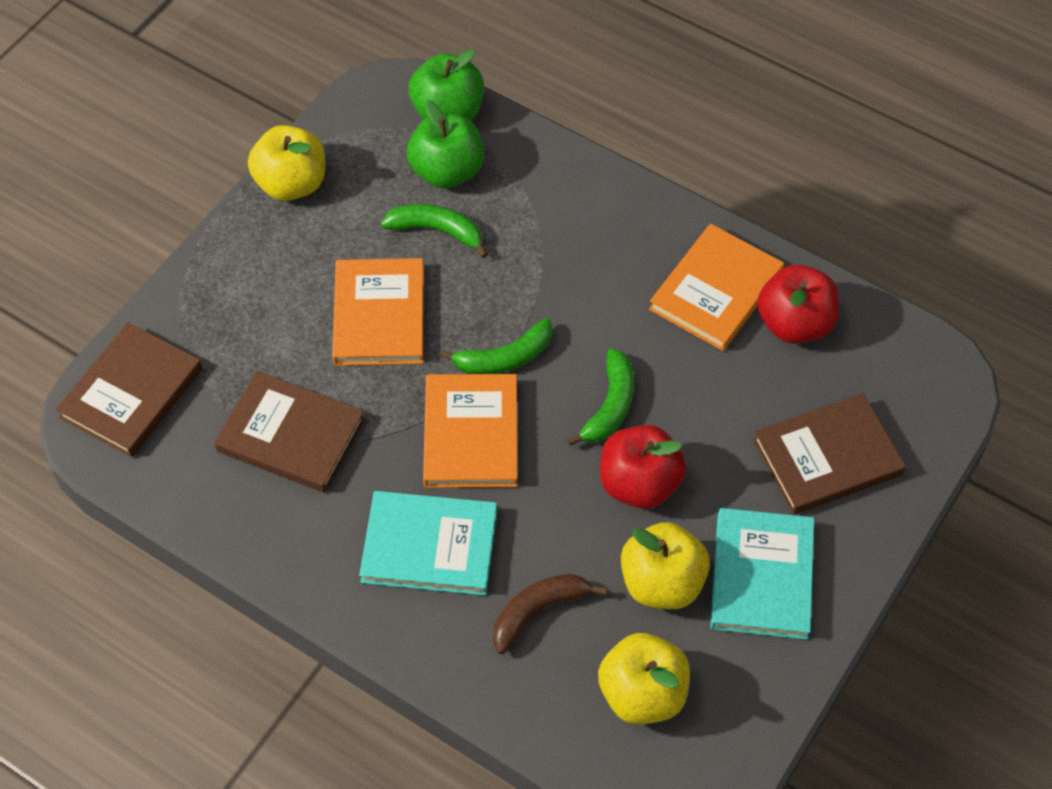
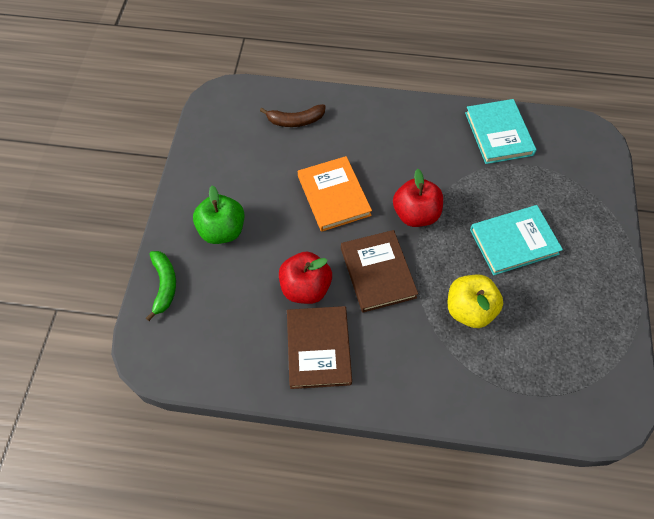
brown book: [56,322,202,457] [214,371,365,493] [753,393,906,515] = 3 -> [287,306,352,389] [341,230,418,313] = 2
green apple: [407,100,484,188] [408,50,484,121] = 2 -> [193,186,244,244] = 1
green banana: [381,204,488,258] [439,318,552,374] [567,348,634,446] = 3 -> [146,251,176,321] = 1
orange book: [332,258,424,366] [423,374,517,488] [649,223,784,351] = 3 -> [298,156,372,232] = 1
yellow apple: [248,125,325,201] [598,633,690,724] [621,522,710,609] = 3 -> [447,275,503,328] = 1

